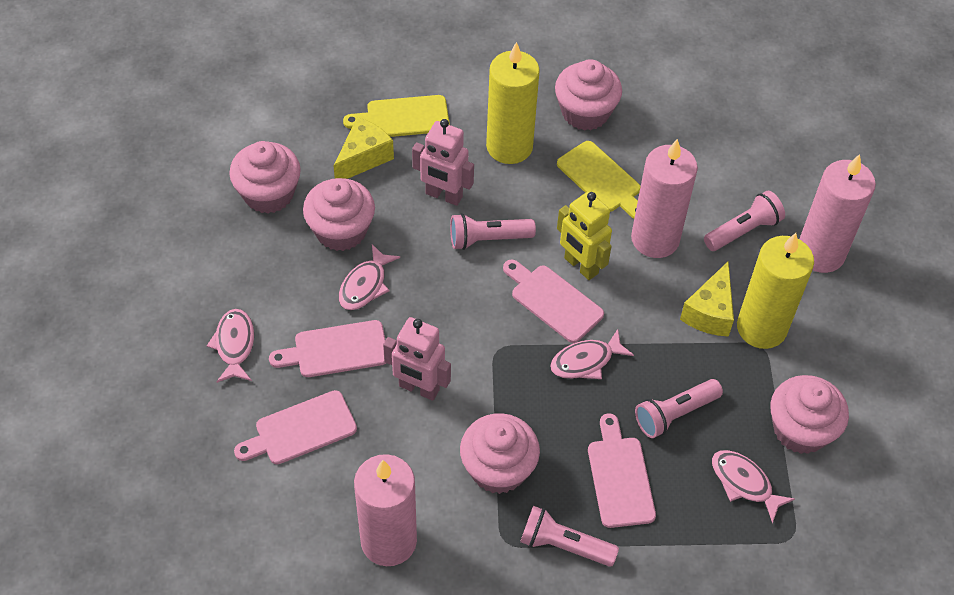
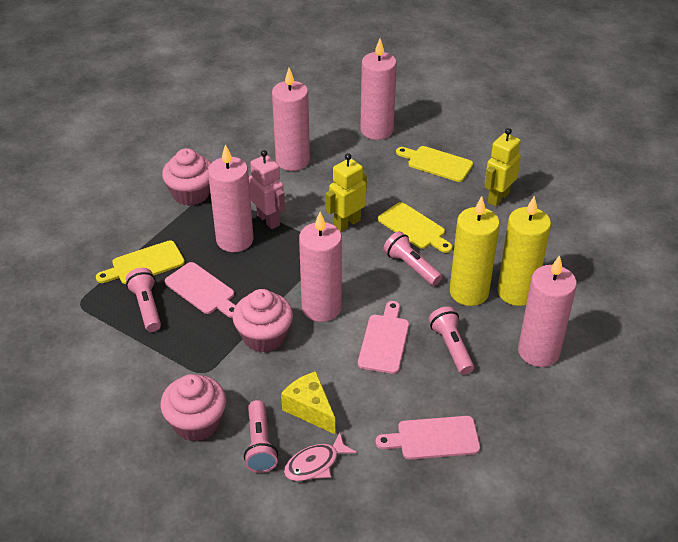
pink candle: [354,454,417,566] [631,139,698,258] [799,154,876,273] = 3 -> [208,144,254,252] [272,68,310,171] [299,212,342,322] [360,39,397,140] [518,255,577,367] = 5
pink cupcake: [229,141,301,214] [303,178,375,251] [460,413,540,494] [555,59,622,131] [770,375,849,454] = 5 -> [161,374,226,442] [162,148,211,206] [232,289,293,353] = 3
pink cutting board: [234,390,357,464] [269,320,386,377] [503,259,604,343] [588,414,656,528] = 4 -> [165,262,236,318] [358,301,409,374] [376,416,480,460] = 3
pink fish: [207,309,254,383] [339,244,400,310] [550,329,634,379] [712,450,795,523] = 4 -> [284,432,357,481] = 1
pink robot: [383,317,451,401] [412,119,474,206] = 2 -> [249,150,285,229] = 1
yellow cheese: [334,117,394,179] [680,262,734,337] = 2 -> [281,371,335,434] = 1
yellow cutting board: [343,95,450,137] [557,141,641,219] = 2 -> [96,240,185,284] [378,202,453,253] [396,146,473,182] = 3
yellow robot: [557,191,612,280] = 1 -> [325,153,367,232] [485,128,521,206] = 2

